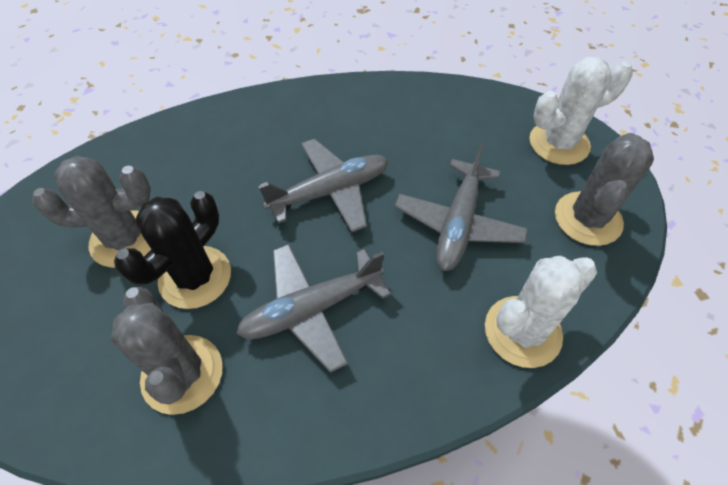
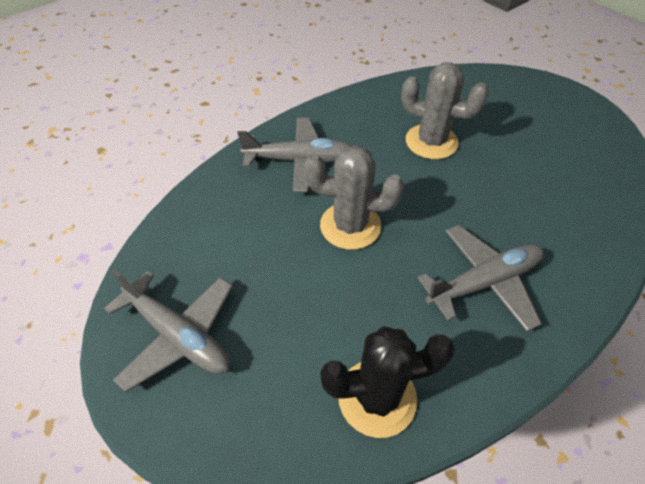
grey cactus: [32,156,151,268] [110,287,223,415] [555,133,654,246] = 3 -> [304,145,404,250] [401,62,489,159] = 2
white cactus: [485,256,597,368] [529,57,632,165] = 2 -> none = 0

